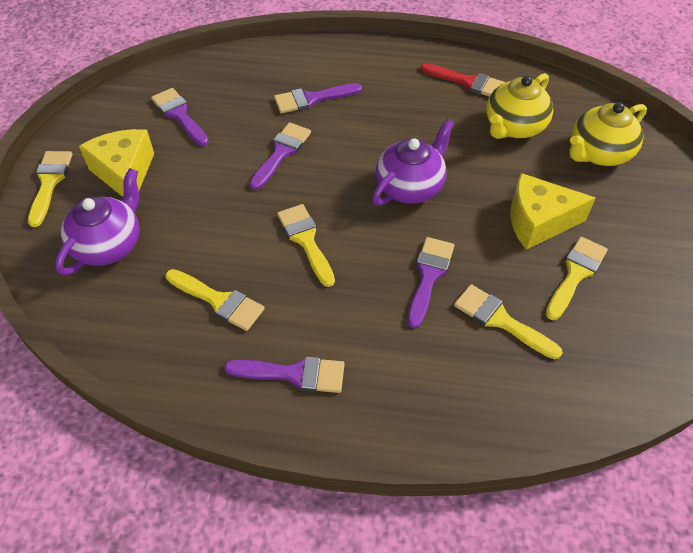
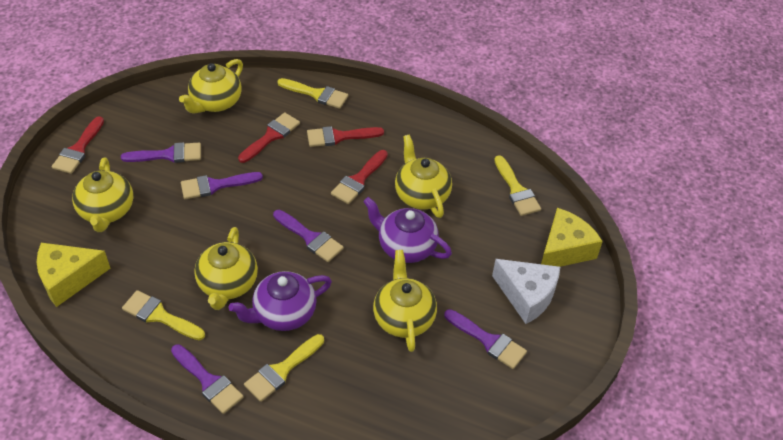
red brush: [420,63,506,96] = 1 -> [52,116,104,174] [238,112,300,163] [307,126,384,147] [331,150,388,204] = 4
white cheese: none = 0 -> [492,259,560,324] = 1
yellow brush: [28,151,72,227] [166,269,265,331] [277,204,335,287] [454,284,563,359] [546,237,608,320] = 5 -> [122,290,205,340] [244,334,324,402] [277,78,348,109] [494,155,541,216] = 4
yellow teapot: [486,73,553,139] [569,102,647,166] = 2 -> [72,157,133,232] [179,59,243,114] [194,227,258,310] [373,250,437,352] [395,134,452,218] = 5

